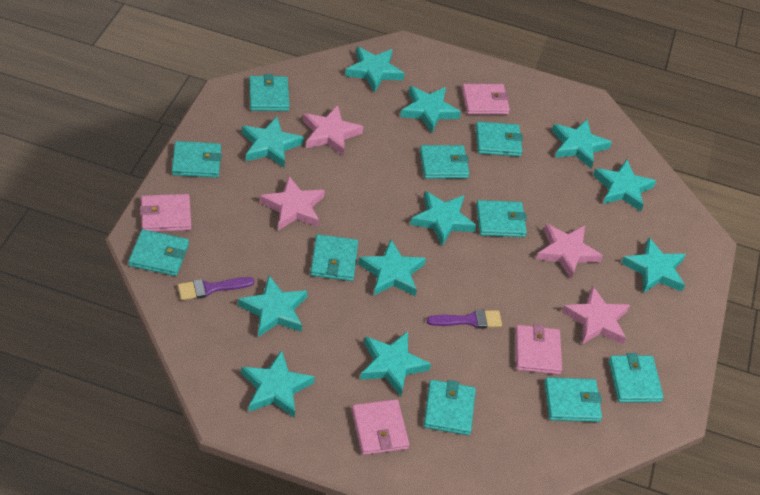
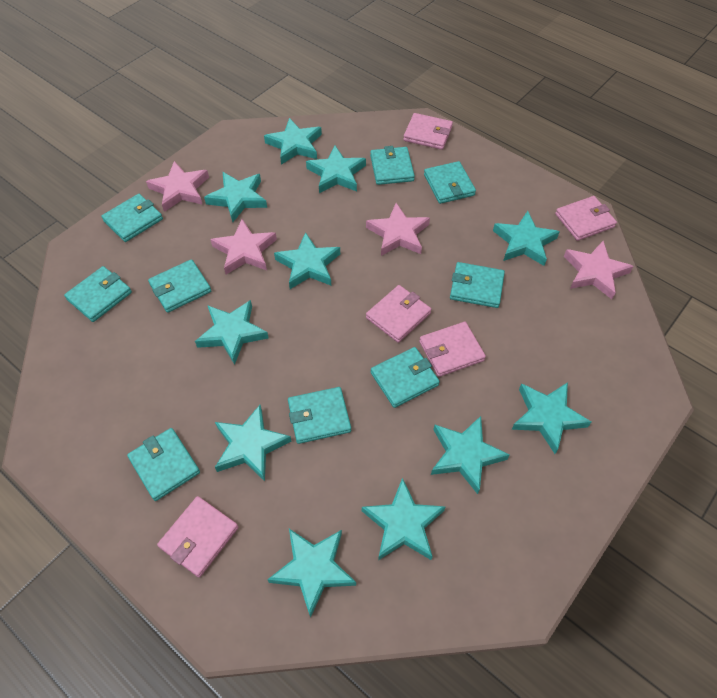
pink wallet: [140,194,191,232] [352,399,409,455] [462,84,510,115] [515,324,562,375] = 4 -> [157,496,239,577] [366,285,431,343] [403,113,453,150] [419,322,486,377] [555,196,617,241] = 5
purple brush: [178,277,254,300] [427,310,502,328] = 2 -> none = 0
turquoise wallet: [128,229,189,276] [172,141,222,178] [249,74,289,111] [310,234,358,281] [420,145,469,179] [423,380,476,435] [476,122,523,157] [476,200,527,237] [544,377,602,422] [609,353,664,403] = 10 -> [64,266,132,322] [101,194,163,242] [127,428,200,501] [148,259,211,313] [288,387,351,444] [370,146,415,185] [371,347,440,408] [424,161,476,204] [450,262,505,308] = 9

